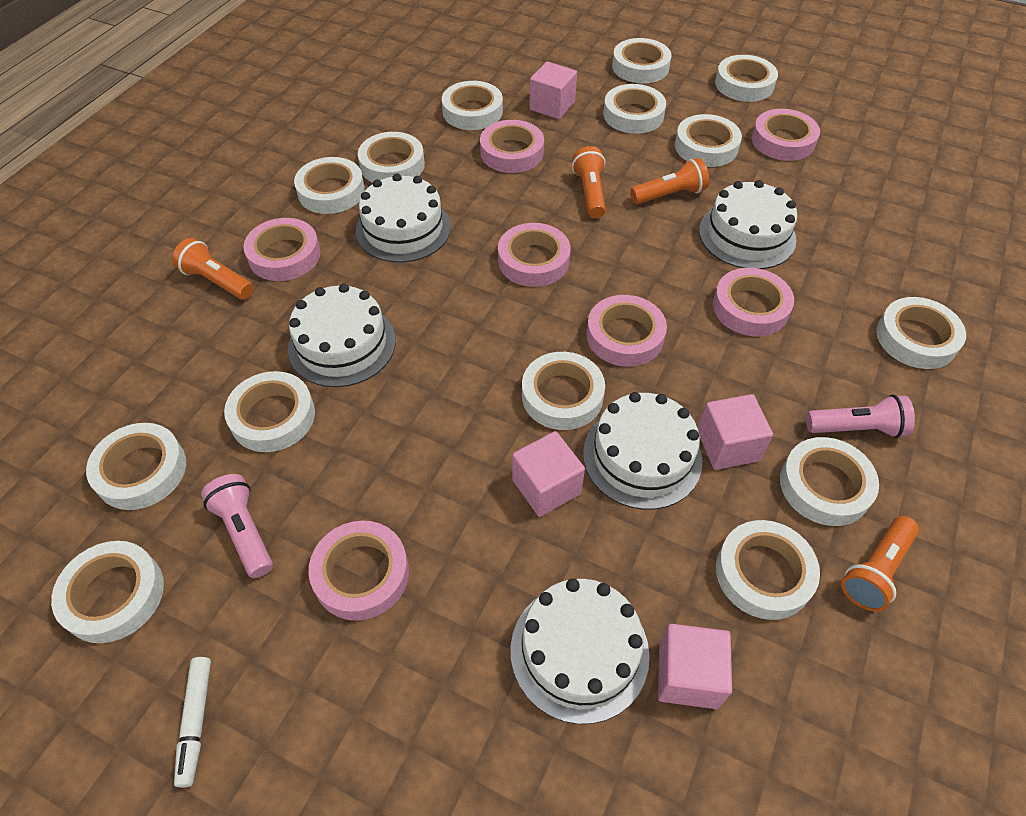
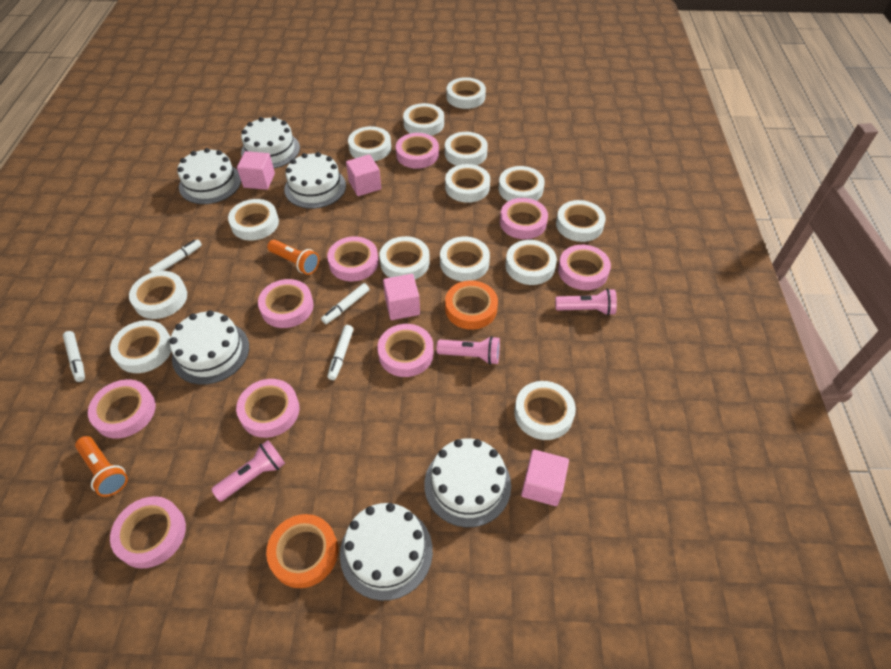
orange flashlight: [172,238,253,300] [572,146,606,218] [630,158,709,204] [841,516,919,612] = 4 -> [75,436,128,497] [267,240,319,275] = 2
orange tape: none = 0 -> [266,514,338,588] [445,280,498,330] = 2
pink flashlight: [201,474,273,578] [806,395,915,438] = 2 -> [211,440,285,502] [436,336,500,365] [555,289,617,316] = 3
pink tape: [243,218,321,281] [308,521,409,621] [480,120,544,173] [498,223,570,287] [587,295,667,367] [713,268,794,336] [752,109,820,161] = 7 -> [88,379,156,438] [110,496,186,569] [236,379,299,438] [258,279,314,328] [327,236,379,281] [377,324,434,377] [396,133,439,169] [500,198,548,239] [558,245,611,290] = 9
white cake: [288,284,396,387] [356,173,451,263] [511,578,650,724] [583,392,702,510] [699,180,797,269] = 5 -> [170,310,249,385] [177,148,241,204] [241,116,300,168] [284,152,346,209] [340,503,433,601] [424,438,511,527] = 6
white marker: [174,657,211,788] = 1 -> [63,331,85,382] [149,239,202,273] [321,283,369,324] [327,325,353,380] = 4

